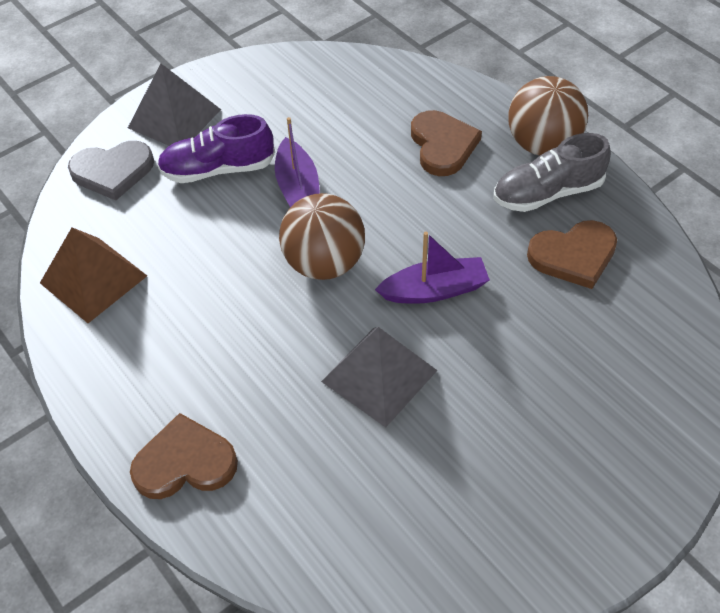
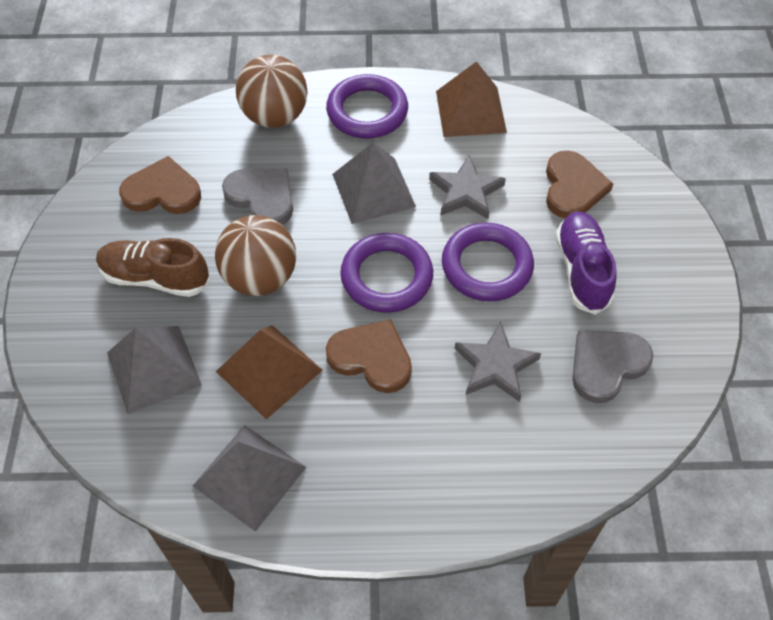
brown pyramid: [40,228,147,323] = 1 -> [216,325,323,419] [436,62,507,137] = 2
brown shoe: none = 0 -> [96,238,210,297] = 1
grey heart: [68,141,154,200] = 1 -> [222,168,293,225] [572,330,653,403] = 2
grey pyramid: [128,64,221,146] [321,327,438,427] = 2 -> [107,326,202,414] [193,425,306,532] [332,143,416,224] = 3
grey shoe: [494,133,611,212] = 1 -> none = 0
grey star: none = 0 -> [429,155,506,219] [455,322,541,402] = 2
purple boat: [275,117,320,207] [375,232,490,304] = 2 -> none = 0
purple ring: none = 0 -> [326,74,408,138] [340,233,433,313] [442,223,534,301] = 3

